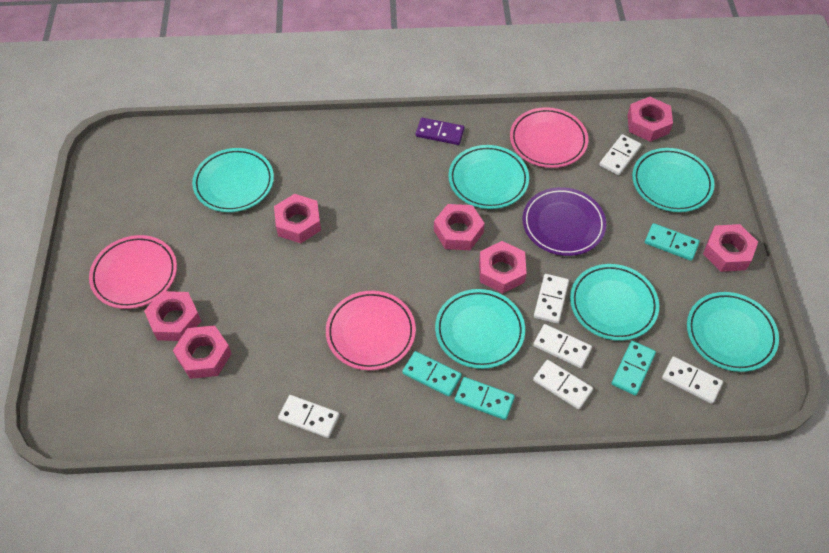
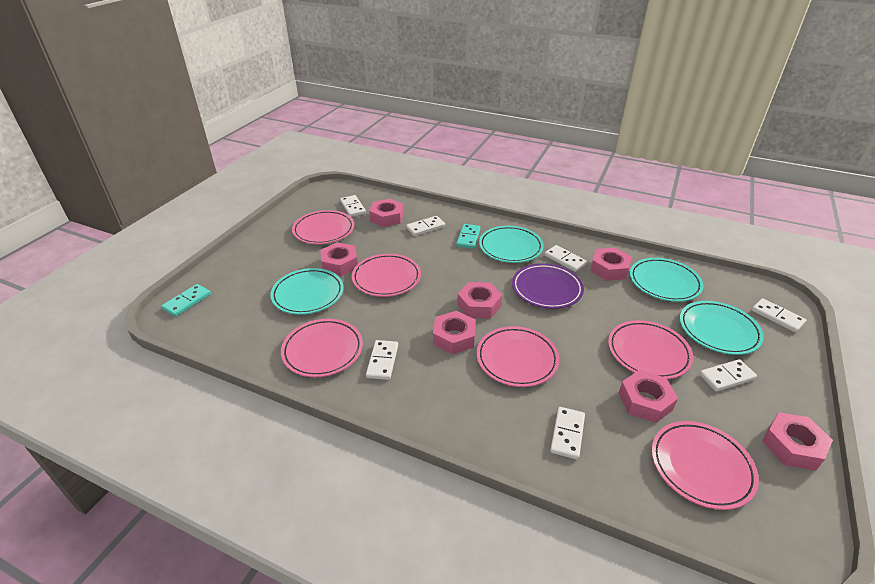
pink plate: [89,235,177,309] [326,291,416,370] [510,107,588,168] = 3 -> [281,319,363,377] [292,210,354,244] [352,254,421,297] [477,326,559,387] [608,320,693,379] [651,421,759,510] = 6
purple domino: [416,118,464,145] = 1 -> none = 0
turquoise domino: [402,351,462,397] [455,377,515,420] [611,341,656,396] [645,223,700,261] = 4 -> [161,284,211,317] [456,224,481,249] = 2
turquoise plate: [192,148,274,212] [435,289,525,369] [448,145,529,209] [570,264,659,341] [632,148,714,212] [687,292,779,372] = 6 -> [270,268,344,315] [479,226,544,263] [630,258,704,302] [680,301,764,355] = 4
white domino: [278,395,340,438] [533,324,592,368] [533,360,593,409] [534,274,569,324] [599,134,642,175] [662,356,723,404] = 6 -> [340,195,366,217] [366,340,398,380] [406,216,445,236] [544,245,587,272] [550,407,585,459] [700,359,757,391] [752,298,806,332] = 7

